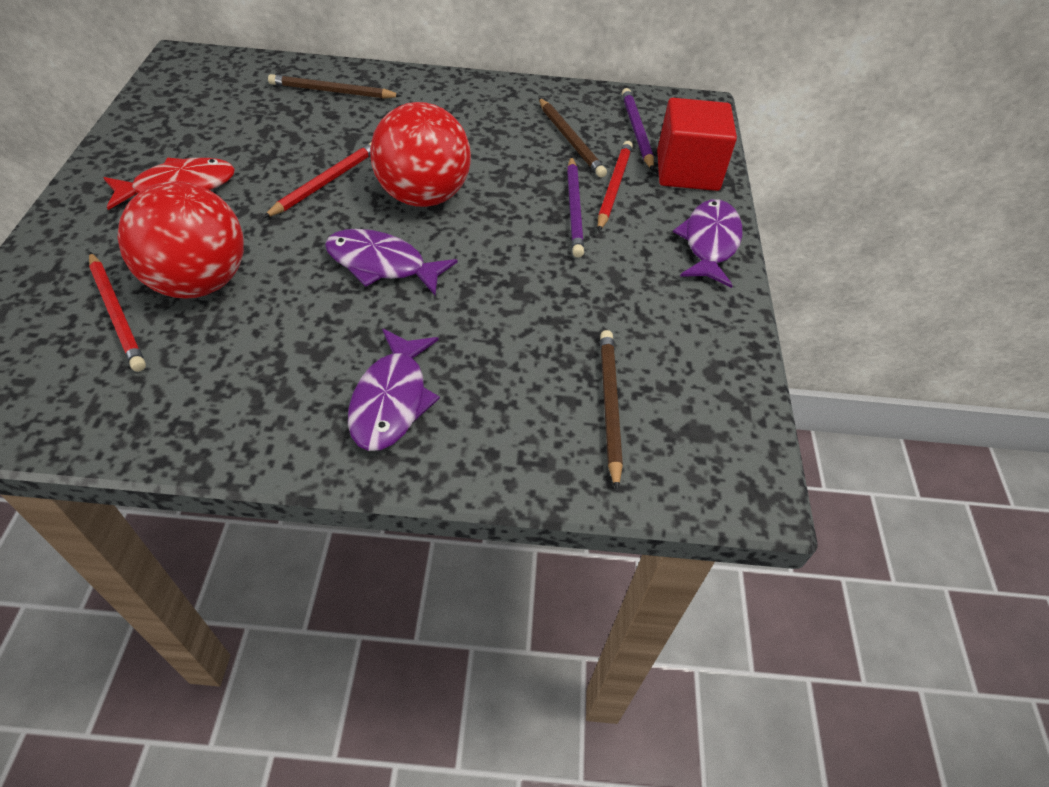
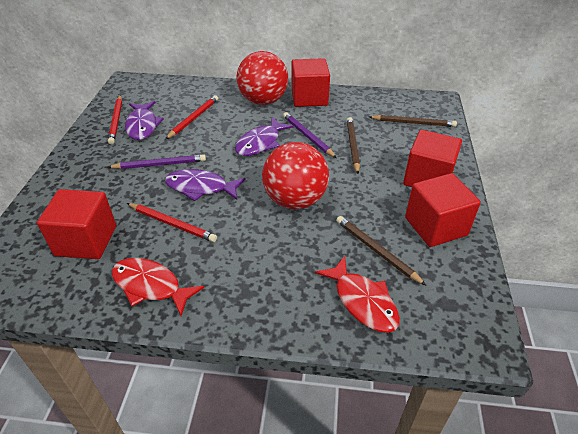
red cube: [657,98,737,191] = 1 -> [37,189,116,259] [291,58,330,107] [403,130,462,187] [405,173,481,247] = 4
red fish: [104,158,235,210] = 1 -> [112,258,204,316] [315,256,400,333] = 2

